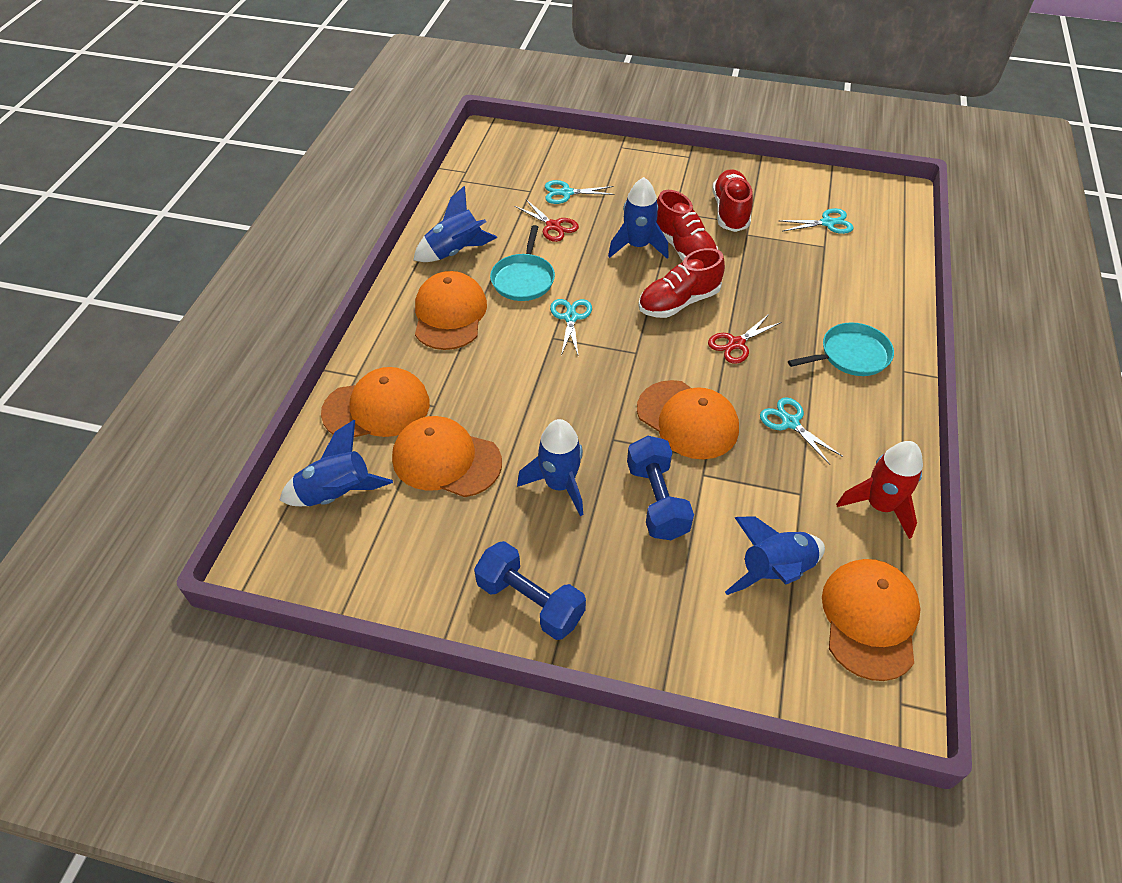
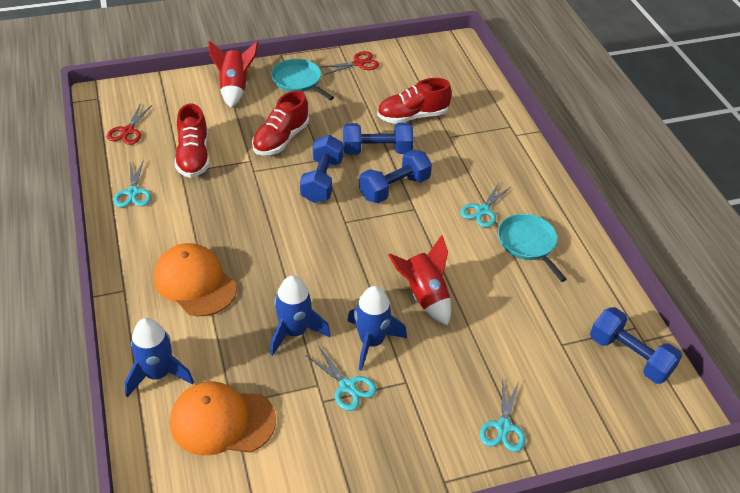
blue dumbbell: [474,541,586,640] [627,436,694,540] = 2 -> [300,135,344,203] [343,123,414,155] [359,150,432,203] [590,307,682,384] = 4
blue rocket: [279,420,393,506] [413,186,497,262] [517,419,583,516] [608,177,669,258] [725,516,825,595] = 5 -> [125,318,194,397] [270,275,331,356] [347,286,407,371] = 3
orange cap: [321,367,430,437] [392,416,502,497] [415,271,487,350] [637,380,739,459] [822,559,920,681] = 5 -> [154,243,237,316] [170,381,276,455] = 2
red rocket: [836,441,923,539] = 1 -> [208,41,258,108] [388,235,451,326] = 2

